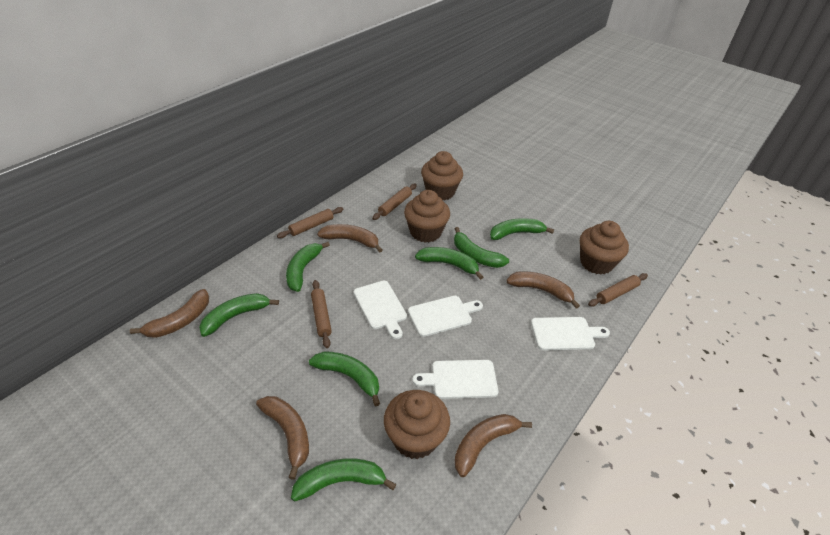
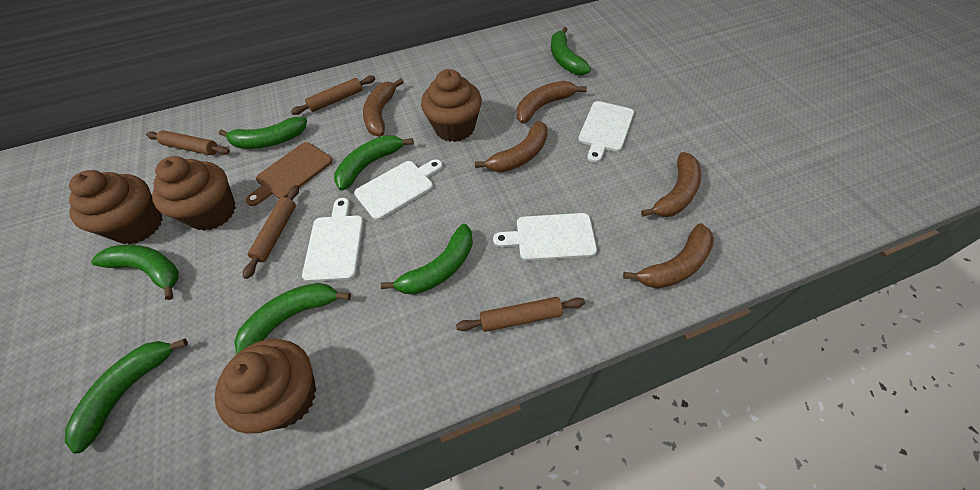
brown cutting board: none = 0 -> [246,142,333,206] = 1

